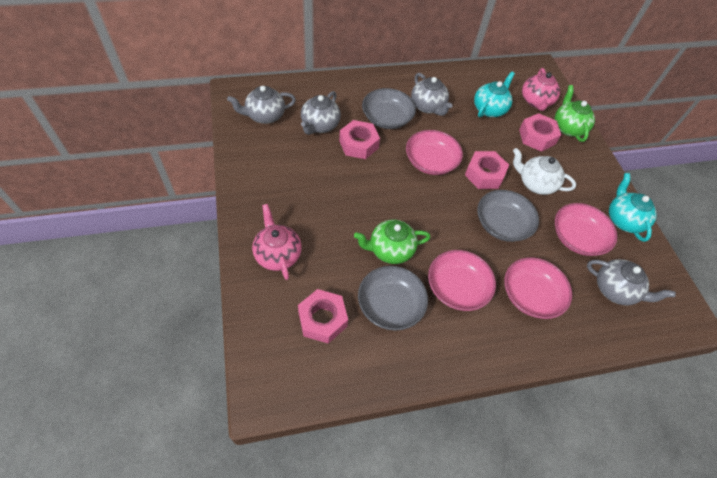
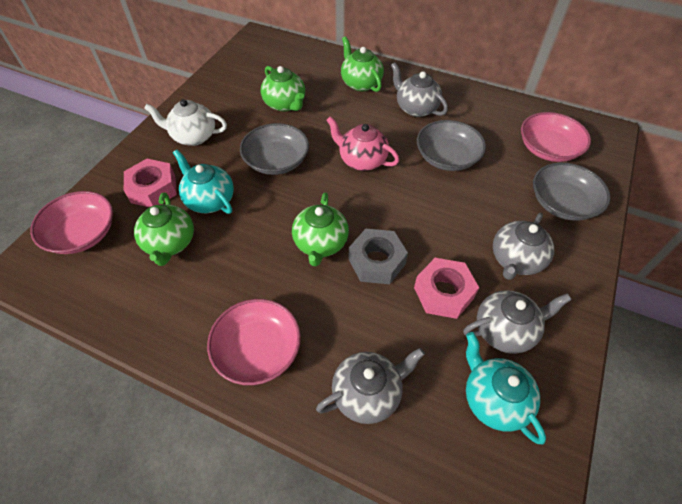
green teapot: [354,220,431,264] [555,85,595,142] = 2 -> [134,192,194,266] [261,66,305,111] [292,193,349,266] [341,36,384,92] = 4
grey nut: none = 0 -> [348,229,408,284] = 1
pink bowl: [406,130,463,175] [428,250,496,311] [504,257,572,319] [555,203,617,256] = 4 -> [30,191,113,254] [207,299,301,385] [521,112,591,162] = 3
pink nut: [298,289,348,344] [339,120,380,159] [465,151,509,189] [519,113,561,152] = 4 -> [124,159,177,207] [414,258,479,319] = 2
pink teapot: [252,204,302,280] [522,68,560,111] = 2 -> [326,116,399,171] = 1

